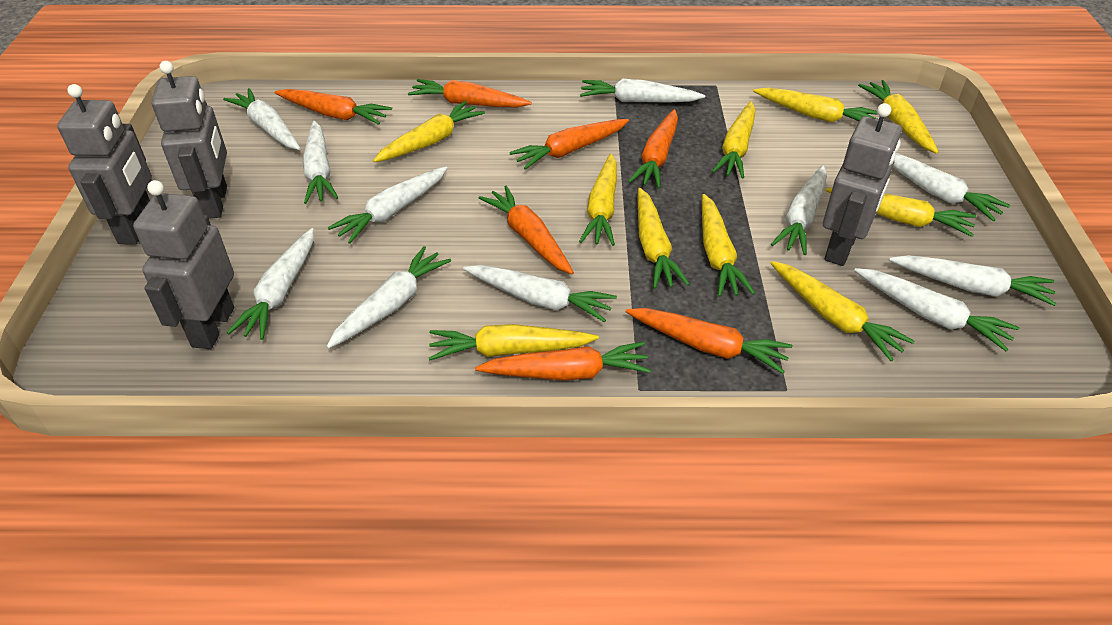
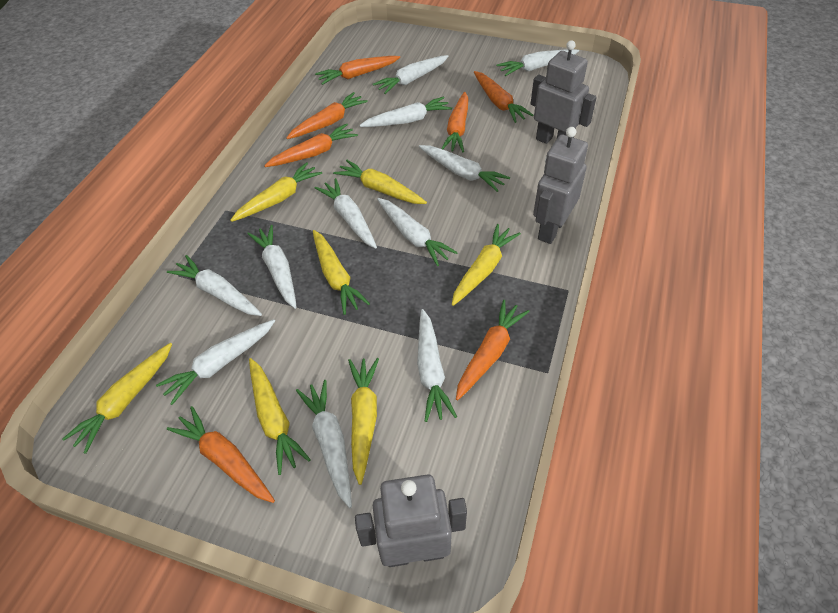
grey robot: [57,84,152,245] [133,180,234,349] [151,61,227,219] [823,103,902,266] = 4 -> [355,474,467,567] [530,40,597,144] [533,127,588,244] = 3
yellow carrot: [373,101,485,163] [429,324,599,360] [579,154,617,246] [638,188,690,289] [702,194,755,297] [712,101,755,179] [753,88,878,122] [770,261,915,361] [826,188,976,237] [858,80,939,154] = 10 -> [62,343,172,454] [230,162,322,222] [249,358,311,475] [313,230,370,315] [333,160,427,204] [348,358,379,485] [452,224,521,306] = 7

